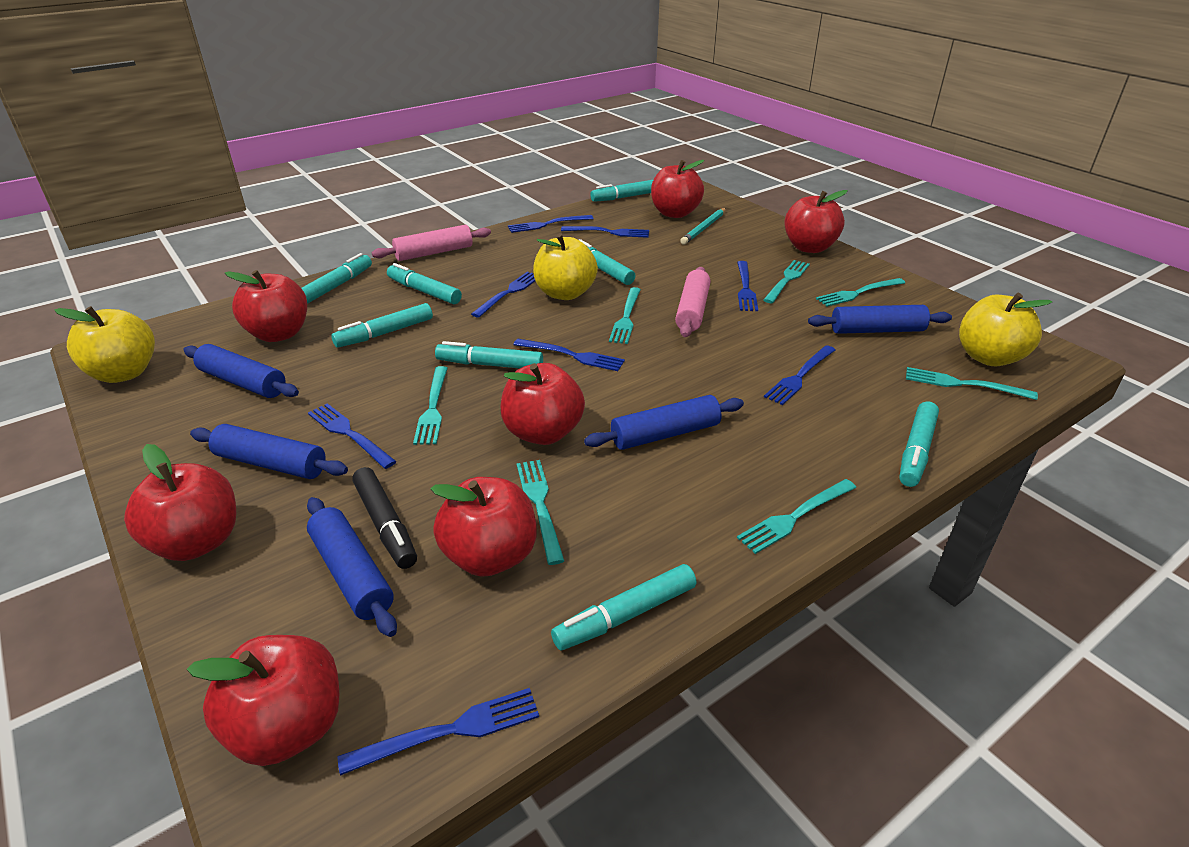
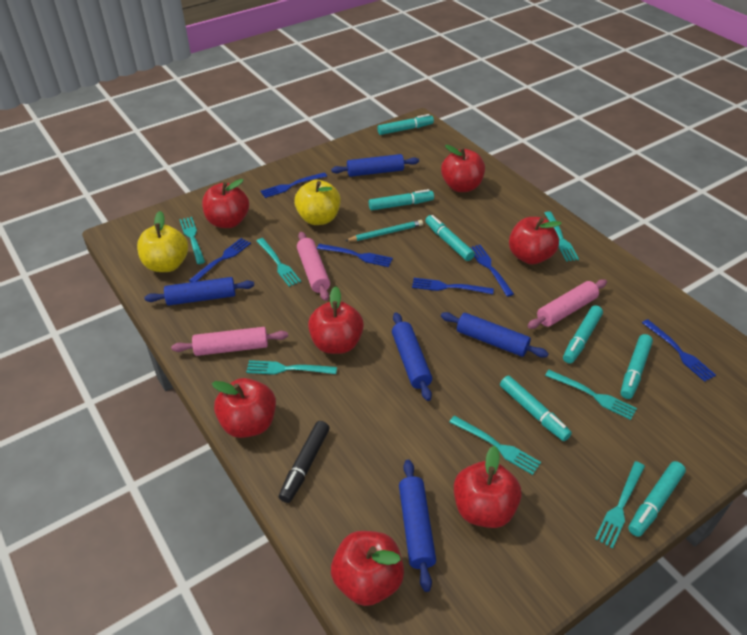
blue fork: [308,403,397,469] [338,688,539,776] [471,272,535,318] [508,215,594,233] [513,339,625,371] [561,226,649,238] [737,261,758,311] [764,345,835,405] = 8 -> [189,238,251,282] [260,172,327,198] [317,244,393,267] [412,278,494,294] [469,245,514,297] [642,319,716,382] = 6
pink rolling pin: [372,225,491,261] [675,267,710,337] = 2 -> [171,327,288,356] [297,232,330,301] [528,279,607,329] = 3
turquoise marker: [301,253,372,304] [331,303,433,348] [387,263,462,304] [435,341,543,368] [551,564,696,651] [579,239,635,285] [590,179,654,202] [899,401,939,487] = 8 -> [369,189,434,210] [377,114,434,135] [425,215,475,261] [500,376,572,441] [563,305,603,364] [621,334,653,399] [628,461,686,537] = 7
yellow apple: [55,306,155,383] [533,233,598,300] [959,293,1052,366] = 3 -> [137,211,188,272] [294,180,341,225] = 2

